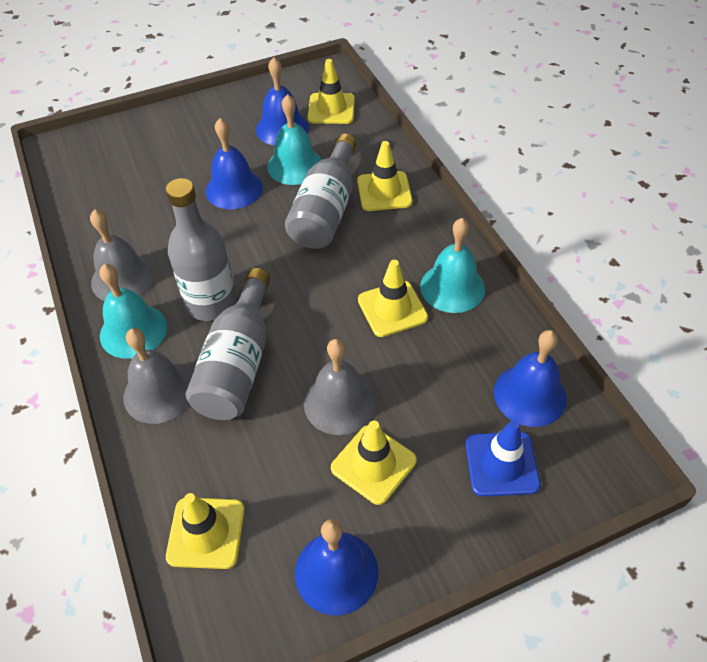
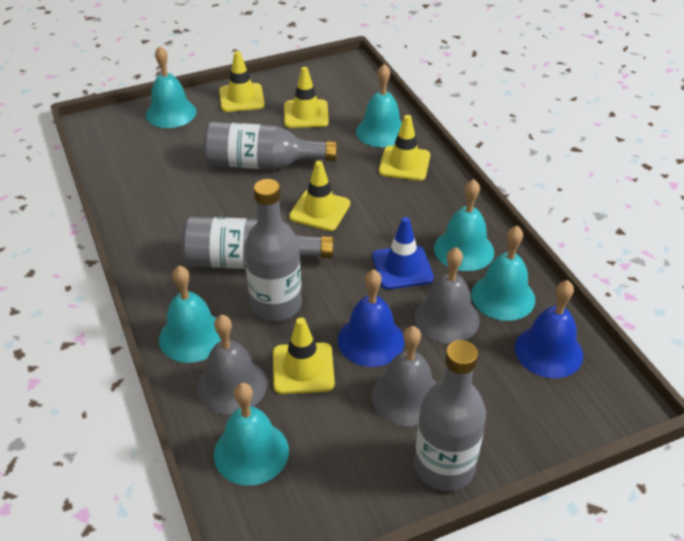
blue bell: [206,118,263,209] [256,57,309,146] [295,519,378,616] [494,330,567,427] = 4 -> [338,269,404,367] [515,280,583,378] = 2
grey bottle: [166,178,237,321] [186,268,270,420] [285,134,356,249] = 3 -> [181,217,334,269] [203,122,337,170] [244,179,302,321] [414,340,486,491] = 4
turquoise bell: [99,264,167,359] [267,94,322,185] [420,218,485,313] = 3 -> [146,46,196,128] [159,266,221,363] [214,383,289,486] [356,64,402,147] [434,179,494,271] [471,226,535,321] = 6

